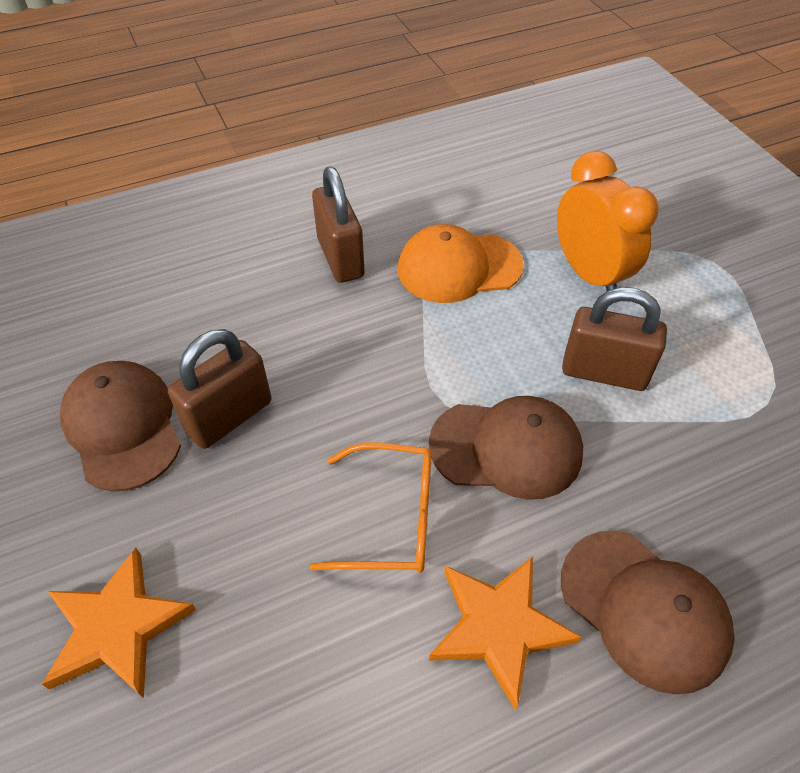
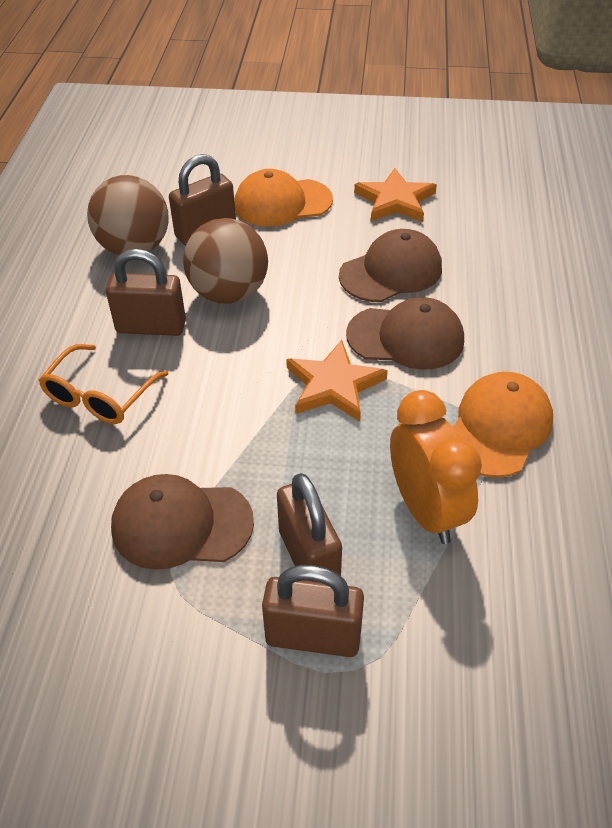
brown ball: none = 0 -> [87,175,169,255] [183,218,268,304] = 2
brown padlock: [168,329,271,449] [312,167,365,283] [562,287,667,391] = 3 -> [106,249,186,336] [169,154,236,246] [262,565,364,657] [277,473,342,582] = 4
orange cap: [398,224,524,303] = 1 -> [234,169,333,227] [453,372,553,478] = 2

